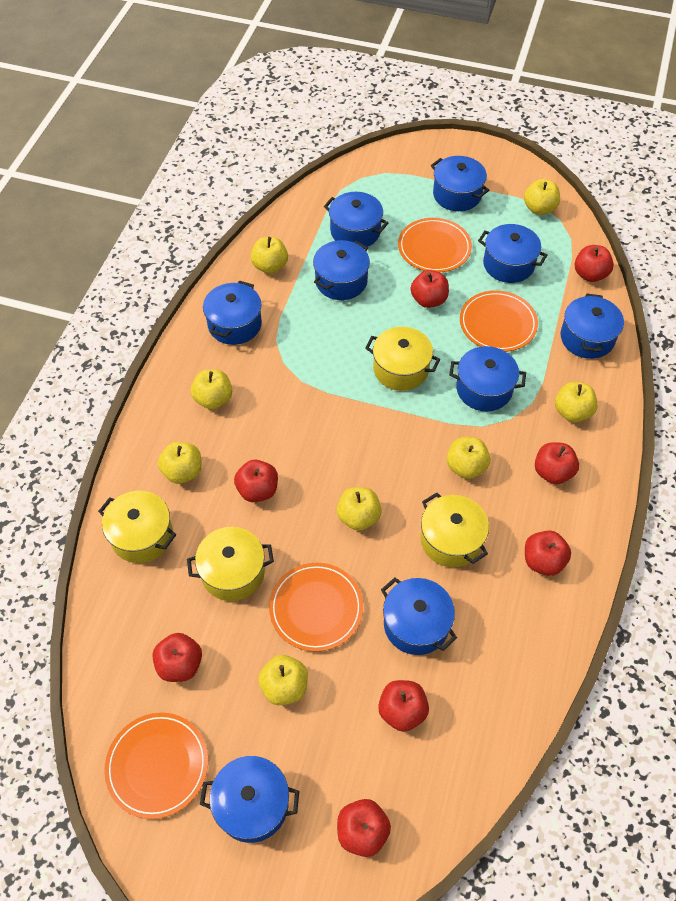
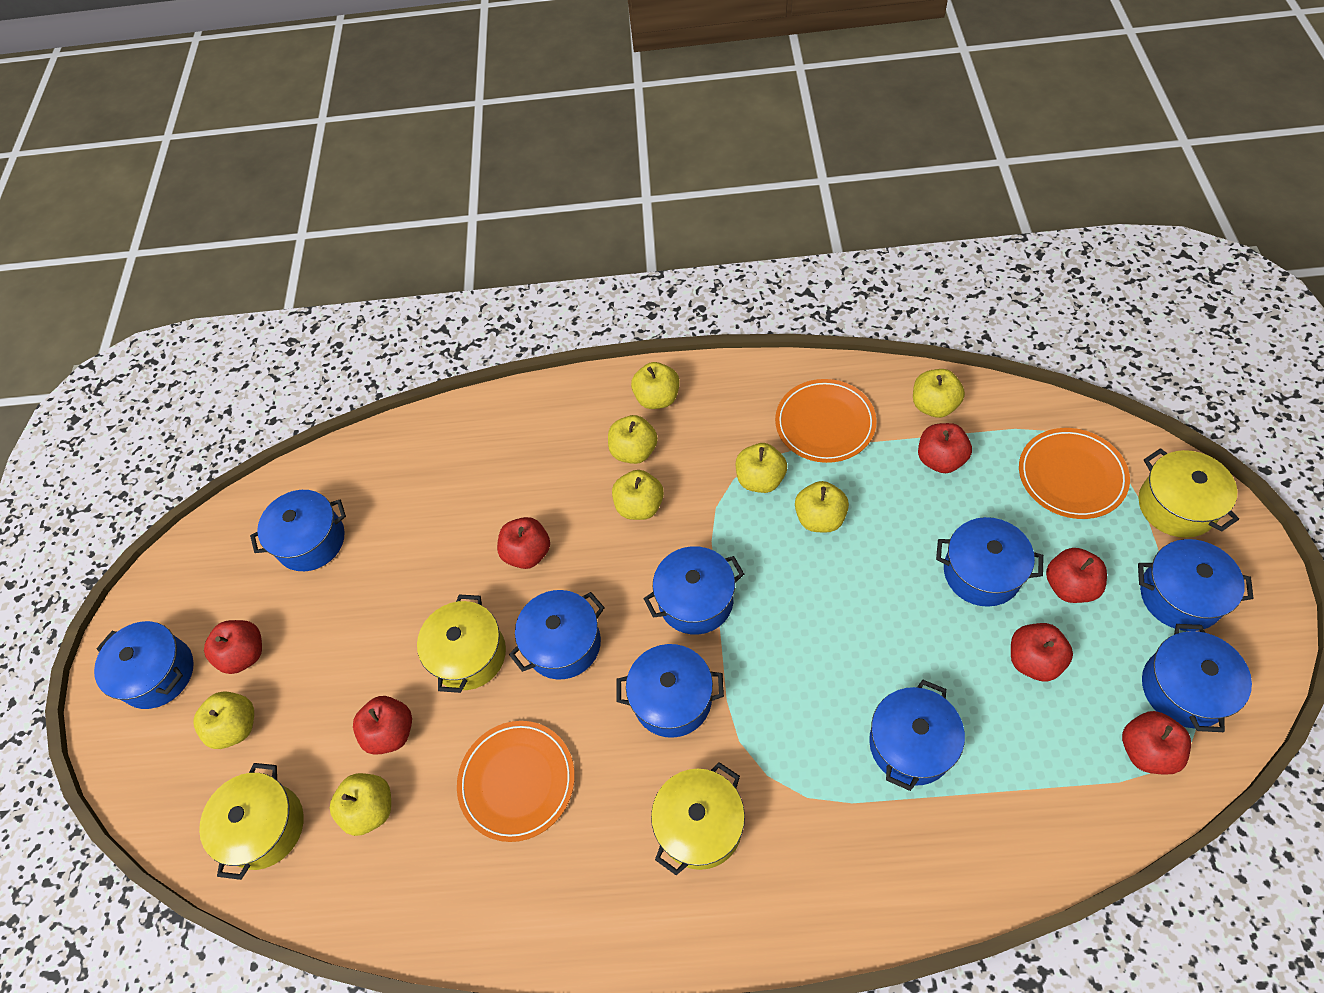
orange plate: [104,713,208,819] [269,563,363,652] [398,218,472,272] [460,290,538,352] = 4 -> [457,721,575,842] [775,379,877,463] [1019,428,1130,519] = 3
red apple: [152,633,202,682] [234,460,278,502] [337,799,391,857] [378,680,429,732] [411,270,449,308] [525,530,571,576] [535,442,579,484] [575,245,614,282] = 8 -> [204,620,262,674] [353,696,412,755] [497,517,550,569] [918,423,972,473] [1011,623,1073,682] [1046,548,1107,603] [1122,711,1191,775] = 7

